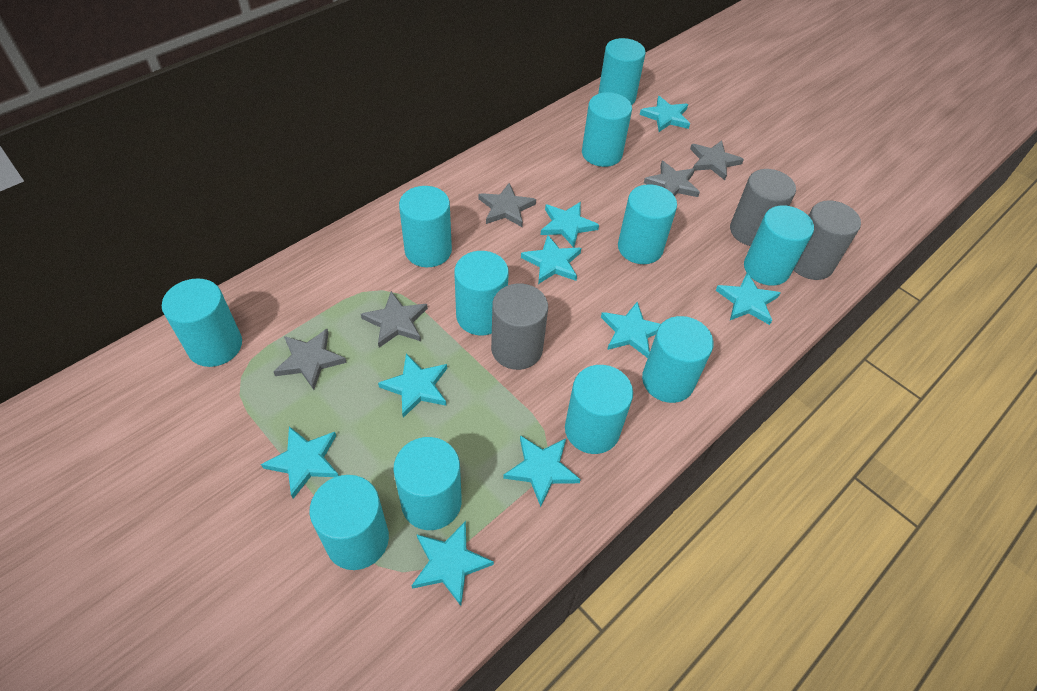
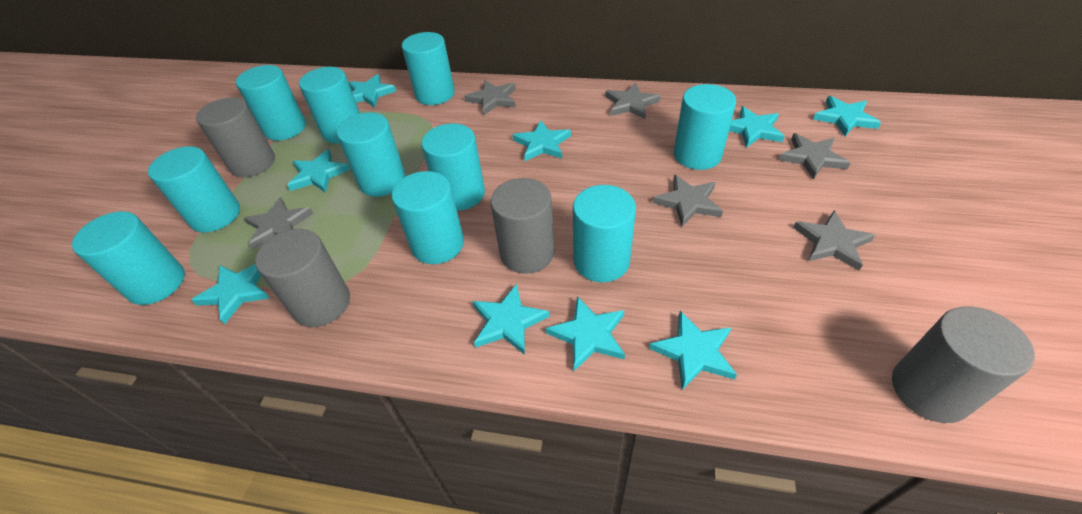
grey cylinder: [491,283,548,370] [730,169,796,246] [794,200,861,280] = 3 -> [196,97,275,177] [255,229,350,327] [491,178,555,274] [892,306,1035,423] = 4
grey star: [273,329,347,390] [361,291,428,348] [479,183,536,227] [644,161,700,197] [690,140,744,180] = 5 -> [244,197,313,249] [464,80,516,116] [605,83,661,119] [653,175,723,226] [779,133,850,179] [793,211,875,271] = 6
turquoise cylinder: [162,278,242,367] [310,475,389,570] [393,437,462,530] [399,186,452,267] [454,251,509,335] [565,365,633,454] [582,92,632,167] [598,38,646,105] [618,184,677,264] [642,316,714,403] [744,205,814,286] = 11 -> [72,211,185,305] [148,146,240,232] [236,65,306,141] [299,67,360,144] [337,113,406,197] [392,171,464,264] [402,32,455,105] [421,124,485,211] [573,185,636,282] [674,84,736,170] = 10

